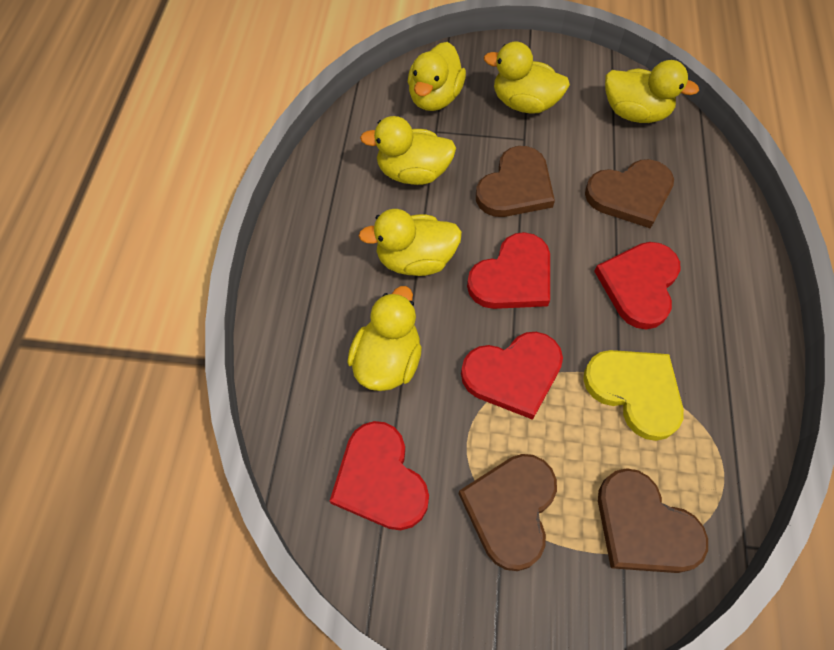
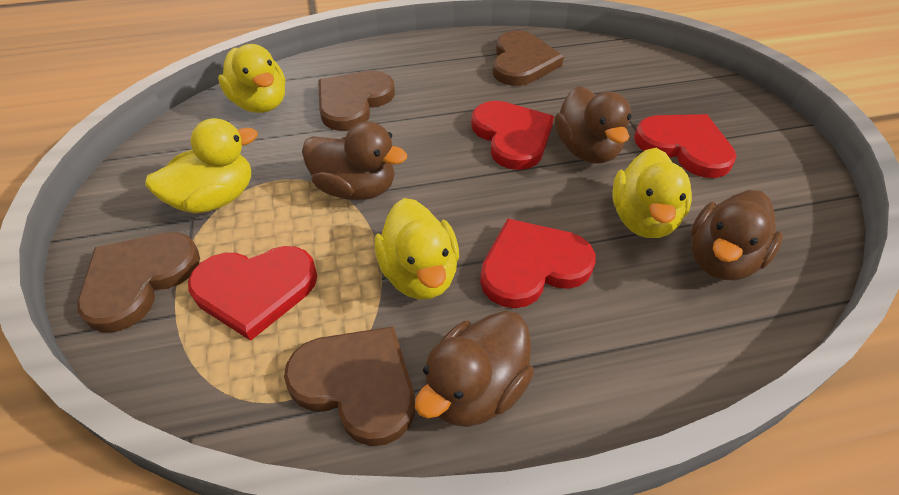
brown duck: none = 0 -> [302,121,407,200] [415,311,534,427] [554,86,631,164] [691,190,783,280] = 4
yellow duck: [347,286,422,391] [359,209,462,276] [360,116,456,185] [408,42,466,111] [484,41,570,114] [605,60,699,123] = 6 -> [145,118,258,213] [218,44,285,113] [375,198,459,300] [612,148,692,238] = 4
yellow heart: [583,350,684,441] = 1 -> none = 0

